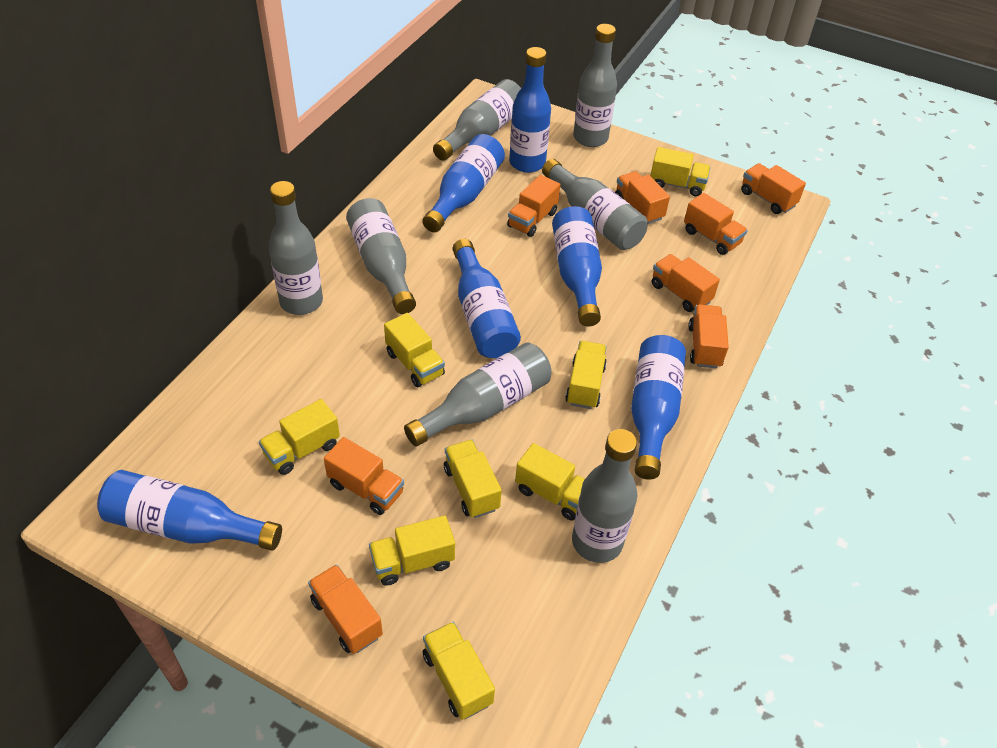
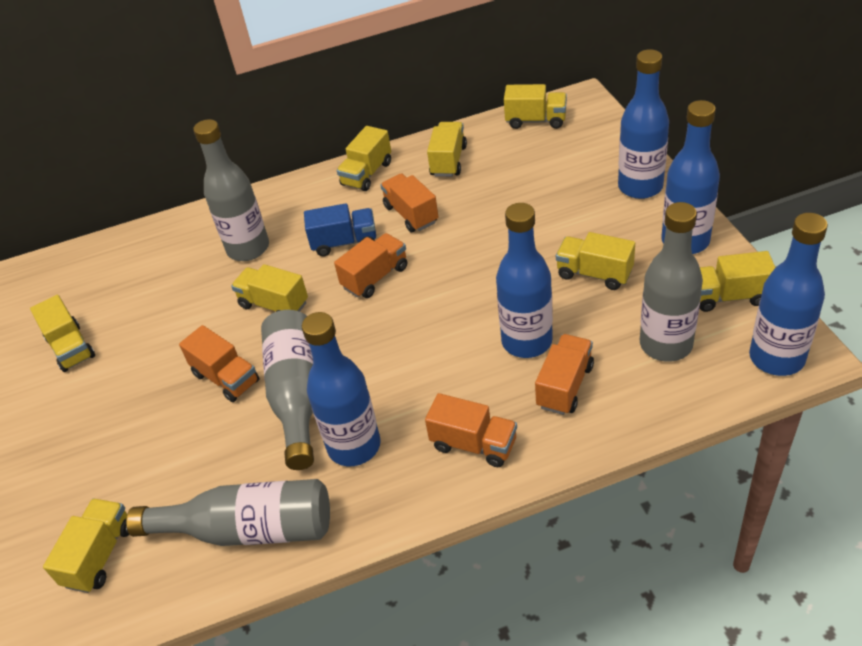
blue bottle: [97,470,282,551] [422,134,505,232] [453,239,521,358] [509,47,551,173] [552,206,602,327] [631,335,686,480] = 6 -> [302,312,381,466] [496,203,553,358] [618,49,669,199] [661,100,720,254] [749,213,828,376] = 5
blue truck: none = 0 -> [304,203,376,256] = 1
grey bottle: [269,181,323,315] [346,198,416,314] [404,343,552,447] [433,79,521,161] [542,159,648,250] [572,429,638,563] [573,24,617,147] = 7 -> [126,479,330,546] [193,119,269,261] [261,310,314,470] [640,202,703,362] = 4
orange truck: [308,564,383,654] [324,437,404,515] [507,175,560,237] [615,171,670,224] [652,254,720,312] [684,193,748,255] [688,304,729,368] [741,163,806,214] = 8 -> [179,325,260,402] [334,233,407,298] [380,173,438,232] [425,393,517,467] [535,334,594,415] = 5

